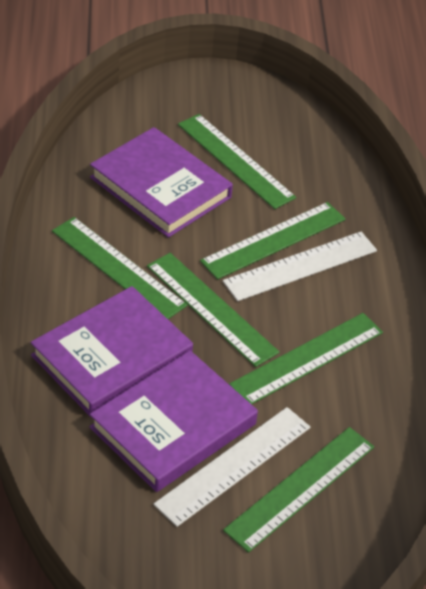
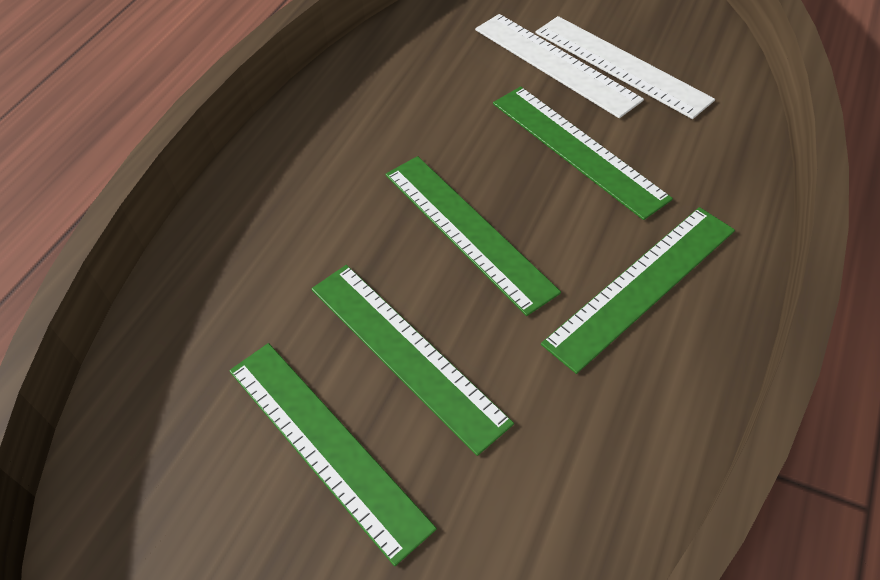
green ruler: [52,217,188,319] [147,253,279,367] [178,114,296,209] [200,202,346,280] [223,427,374,553] [229,313,383,404] = 6 -> [229,343,437,566] [312,265,514,456] [386,156,561,316] [493,86,673,220] [541,207,735,374] = 5
purple book: [31,286,193,417] [90,127,233,238] [90,350,258,492] = 3 -> none = 0

